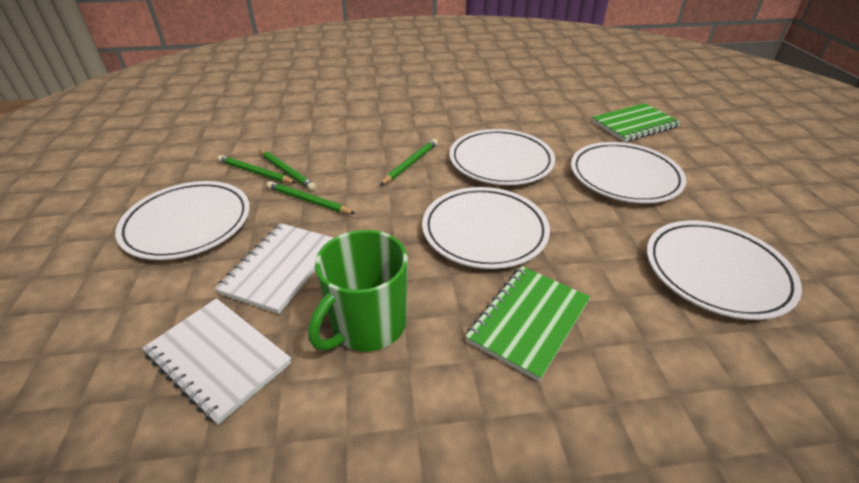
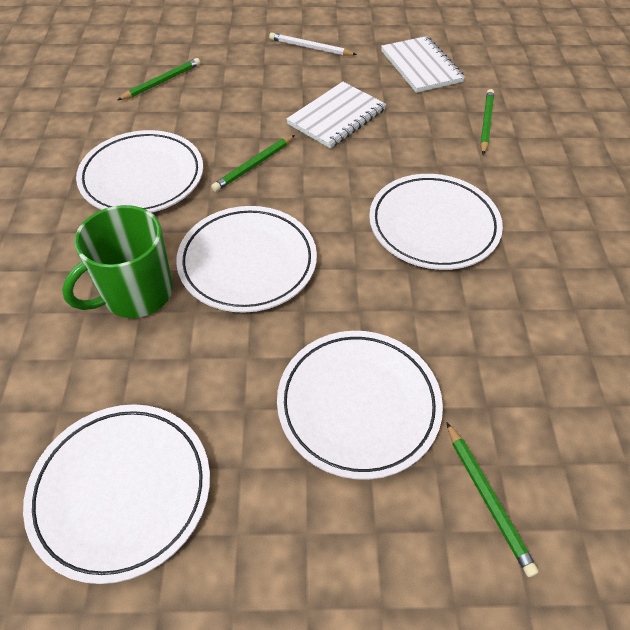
green notebook: [465,266,590,381] [592,103,681,142] = 2 -> none = 0
white pencil: none = 0 -> [269,33,357,56] = 1

